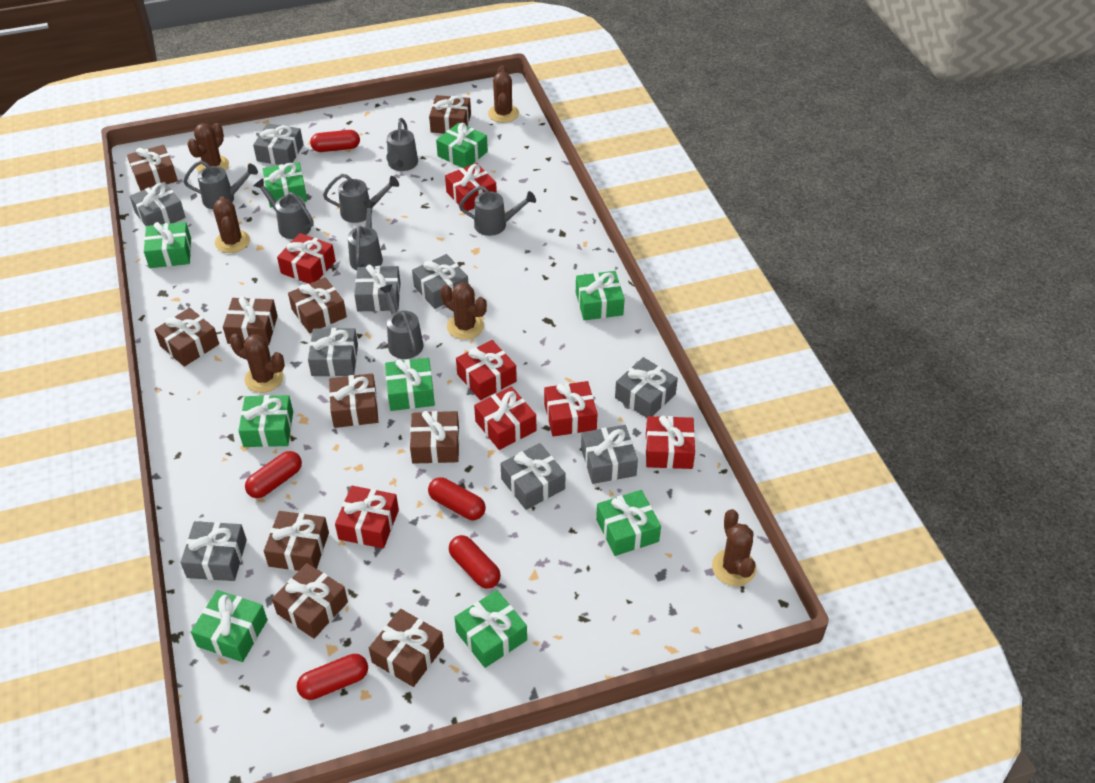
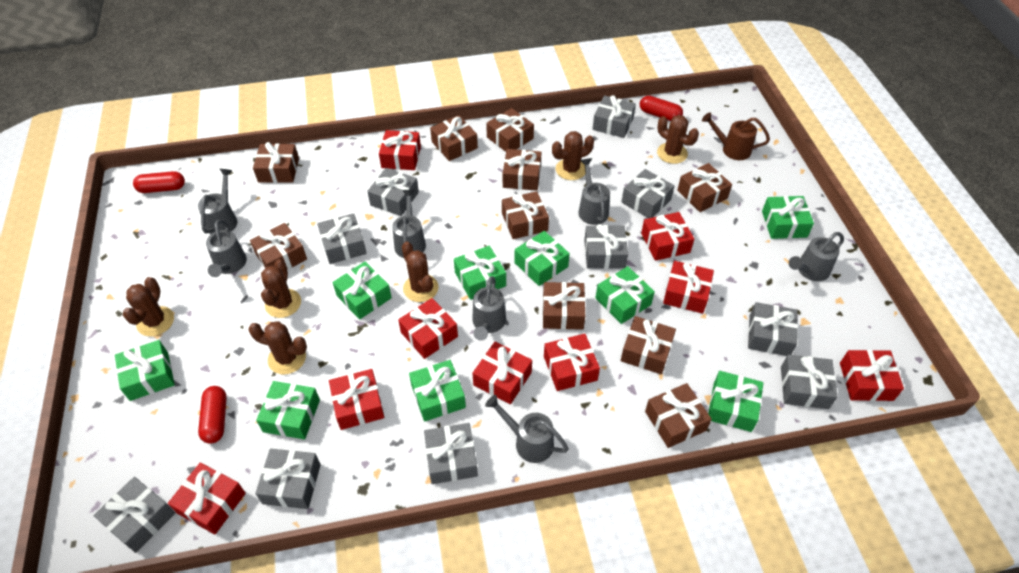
brown watering can: none = 0 -> [702,112,770,160] = 1
grey gift: [130,182,186,226] [180,521,247,581] [253,123,303,165] [308,328,358,376] [354,264,401,311] [412,254,469,309] [500,443,565,510] [581,425,638,484] [615,357,678,418] = 9 -> [93,477,175,553] [255,449,321,509] [317,213,367,264] [367,168,419,216] [424,423,478,484] [584,224,628,269] [593,95,636,138] [621,169,674,218] [748,302,798,356] [781,354,838,409] = 10
red capsule: [245,451,302,498] [297,654,368,700] [310,130,360,152] [428,477,486,520] [449,535,501,589] = 5 -> [133,171,185,193] [198,386,227,444] [640,95,683,121] = 3
red gift: [277,233,336,284] [335,486,399,549] [445,163,497,211] [456,340,517,400] [474,387,536,450] [544,381,598,437] [646,416,695,469] = 7 -> [168,463,246,535] [329,369,384,430] [379,130,421,170] [398,298,458,359] [472,342,532,404] [544,334,600,391] [641,212,694,261] [663,261,714,314] [840,350,904,401] = 9

